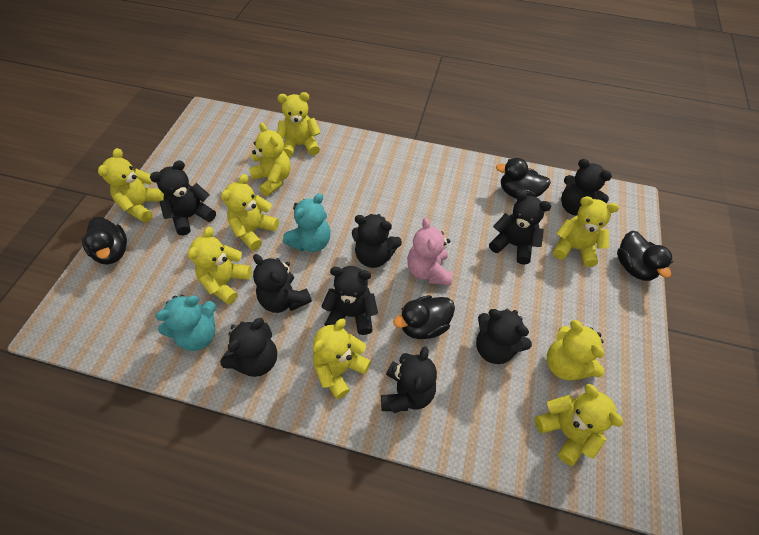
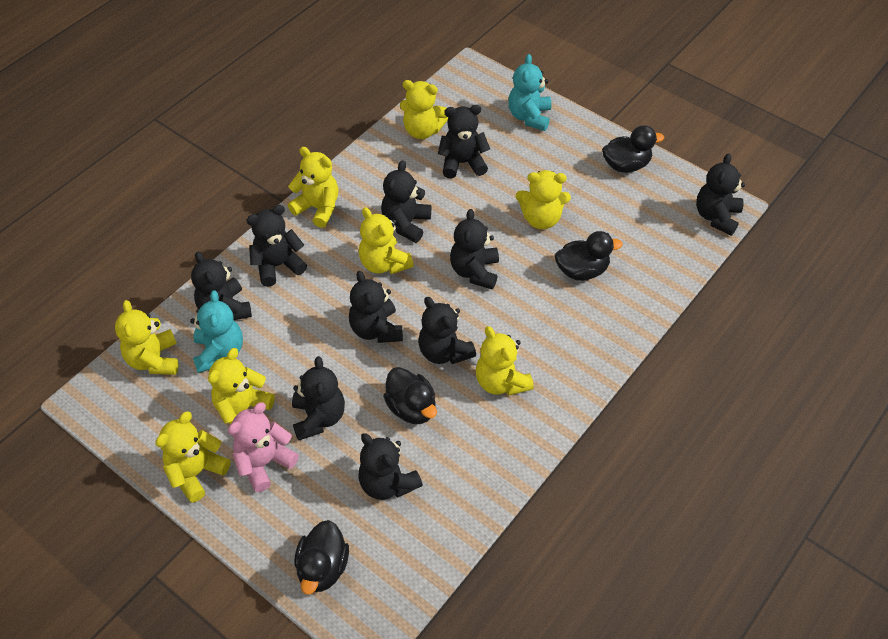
black teddy bear: [150,160,216,236] [220,318,277,377] [253,254,312,313] [321,266,378,335] [352,214,402,268] [381,346,437,413] [476,309,532,364] [489,191,552,265] [561,159,612,215] = 9 -> [191,252,252,320] [247,205,307,287] [292,356,345,441] [349,271,403,343] [358,433,423,500] [381,160,431,243] [418,297,476,364] [438,105,490,179] [450,209,499,290] [696,153,745,236] = 10
yellow teddy bear: [98,148,164,223] [188,227,252,305] [221,174,279,251] [249,123,291,196] [277,92,321,158] [313,318,371,399] [534,384,623,466] [547,320,604,380] [553,196,619,267] = 9 -> [115,300,179,375] [155,412,230,503] [208,348,275,425] [288,147,338,228] [359,207,414,274] [400,80,448,139] [476,326,534,396] [516,170,571,229] = 8

